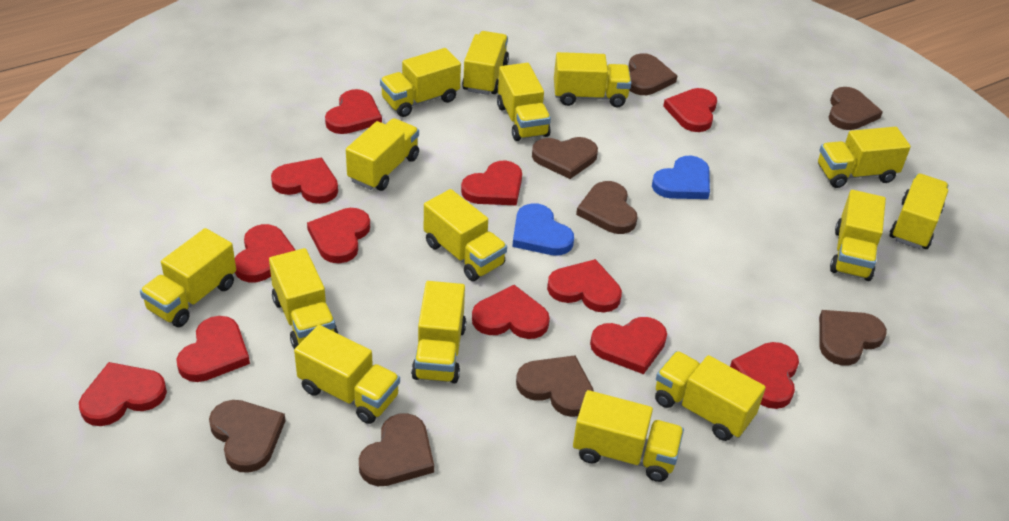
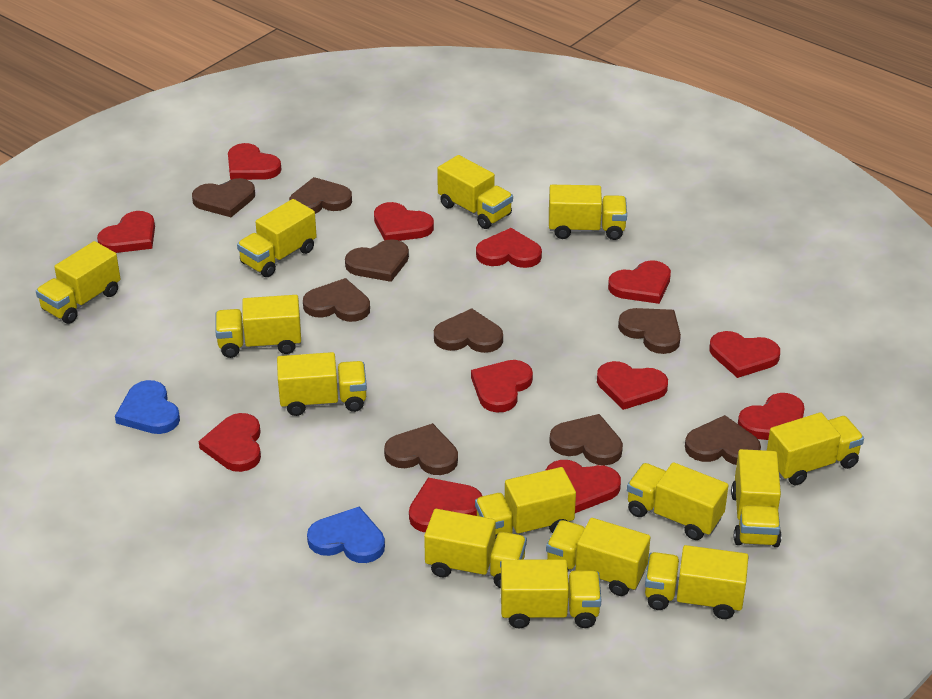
brown heart: [209,400,286,473] [359,413,434,486] [516,355,594,417] [532,137,598,179] [576,181,638,234] [629,53,677,95] [819,310,887,366] [829,87,883,130] = 8 -> [192,178,255,217] [289,177,352,214] [303,278,370,322] [345,239,409,282] [384,423,458,475] [434,308,503,353] [549,414,623,466] [618,308,681,354] [685,415,761,465] = 9
yellow truck: [140,228,236,327] [269,248,338,349] [294,325,400,424] [346,118,419,191] [380,48,461,117] [411,281,466,383] [424,189,507,281] [462,31,509,95] [497,63,551,141] [554,52,631,107] [573,390,684,482] [655,351,766,441] [818,127,911,188] [830,190,886,281] [890,174,949,249] = 15 -> [36,241,121,324] [216,295,301,358] [237,199,317,277] [277,352,367,416] [424,509,527,588] [437,155,513,229] [475,467,576,540] [501,559,601,628] [546,518,651,596] [549,185,627,240] [627,462,729,540] [645,545,749,619] [731,449,781,547] [767,412,864,485] = 14

